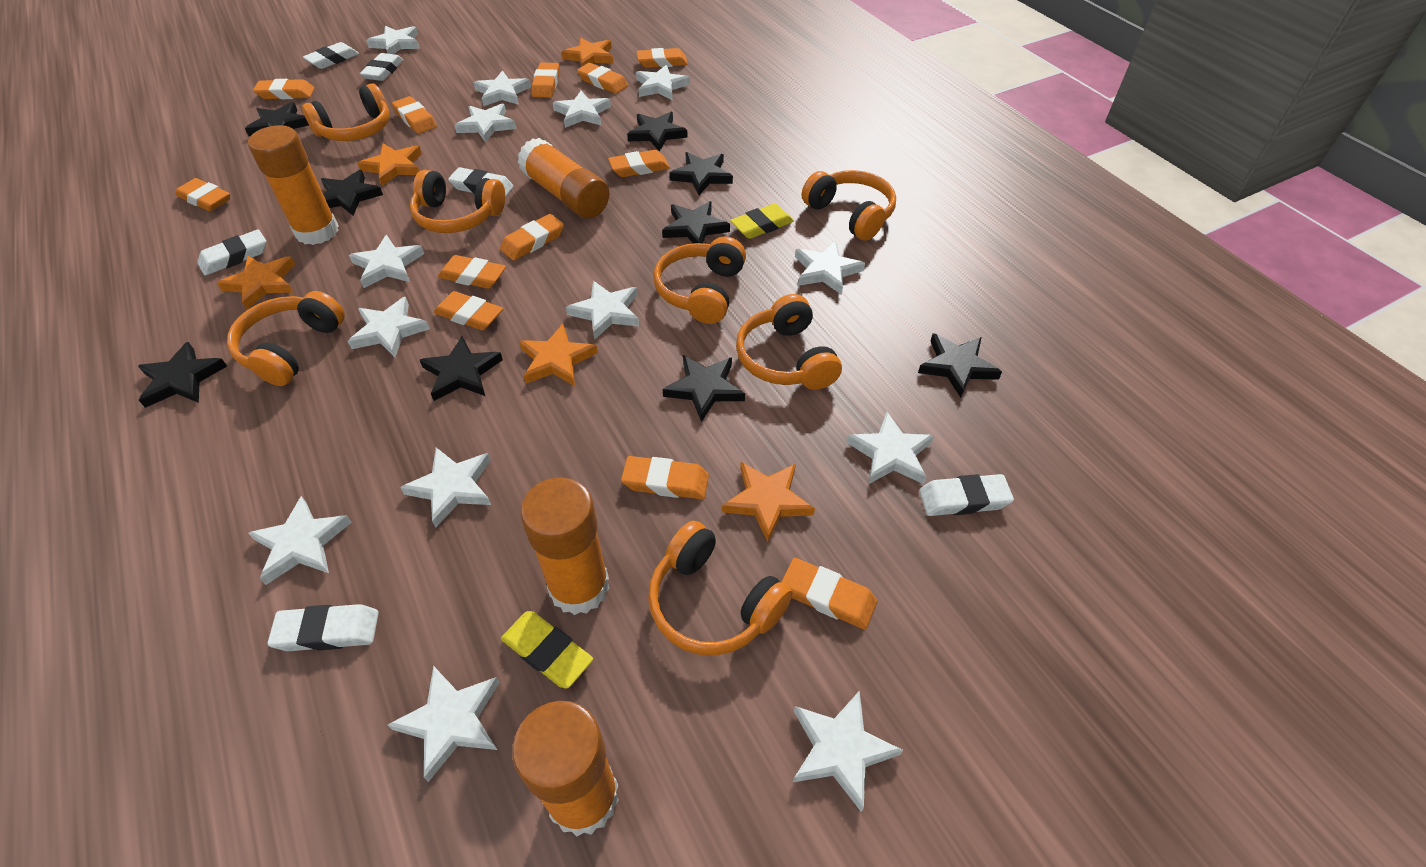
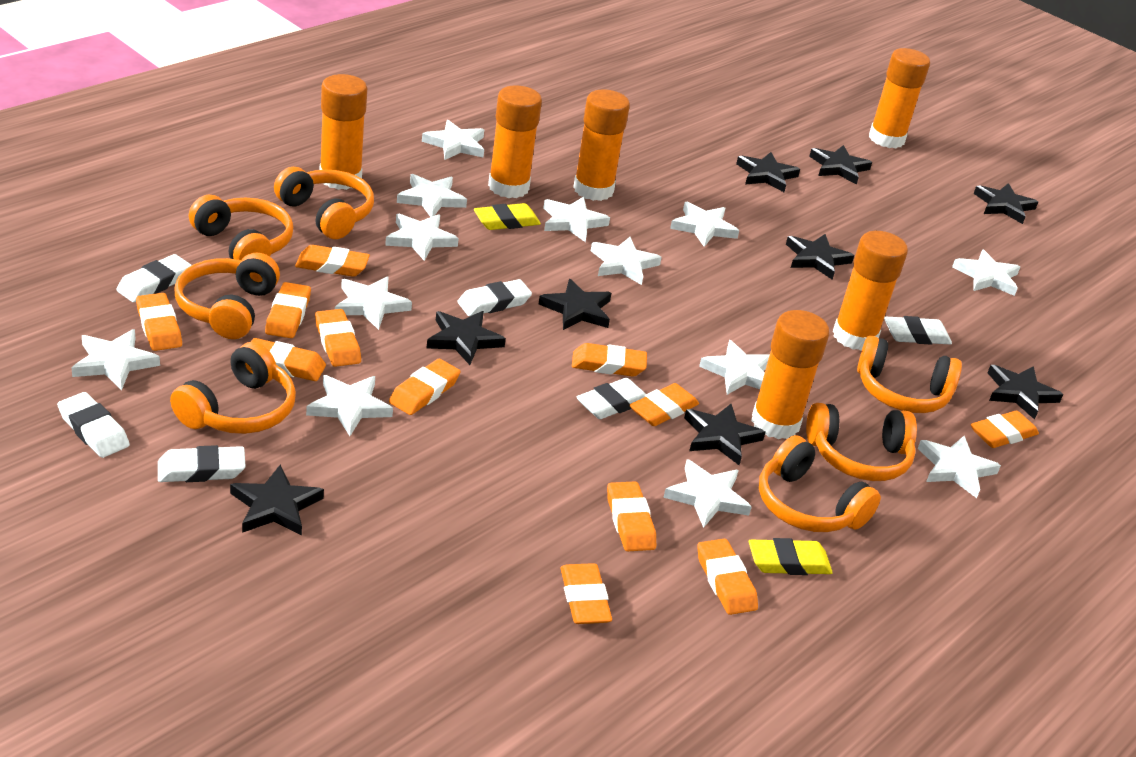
orange glue stick: [248,125,339,245] [512,701,619,836] [517,138,609,219] [520,477,609,615] = 4 -> [320,74,367,190] [488,85,542,198] [573,89,630,201] [751,310,829,439] [833,231,908,351] [869,48,930,148] = 6
orange star: [217,256,295,309] [357,144,422,186] [519,324,598,386] [561,37,614,66] [722,462,815,542] = 5 -> none = 0
white star: [248,496,352,585] [348,297,430,357] [349,235,424,288] [366,26,420,54] [388,666,500,782] [400,448,491,527] [455,104,516,143] [473,71,531,106] [553,91,611,128] [566,281,639,339] [636,65,690,100] [792,691,903,812] [795,241,865,295] [846,412,935,484] = 14 -> [72,329,160,390] [306,375,393,436] [335,276,412,330] [385,214,459,261] [397,174,467,217] [422,120,484,160] [543,197,610,242] [591,237,662,285] [663,459,752,528] [670,202,739,247] [699,340,770,395] [918,436,1001,498] [952,249,1020,296] = 13

